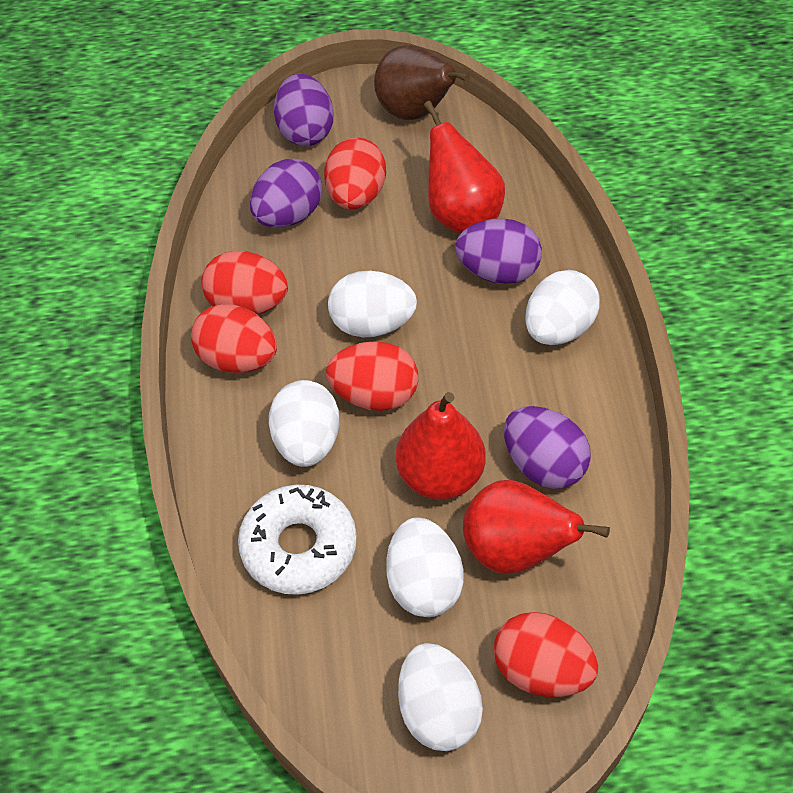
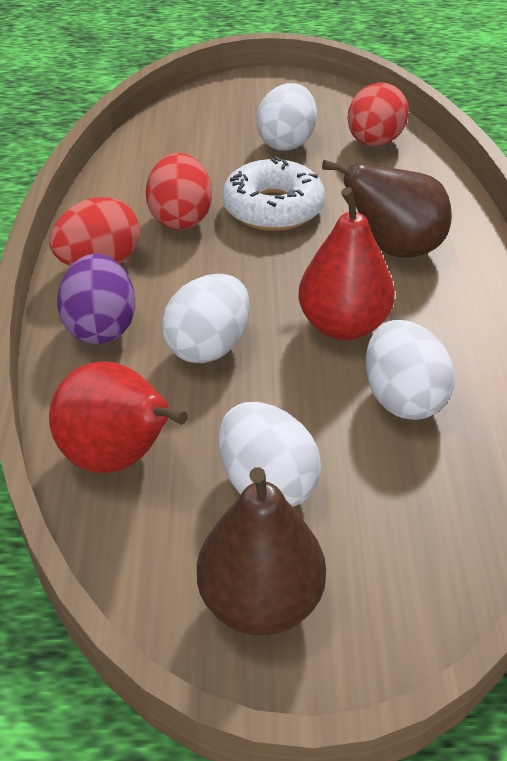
brown pear: [374,45,470,120] = 1 -> [197,467,326,635] [322,160,452,258] = 2
purple egg: [250,159,322,228] [274,74,334,146] [455,218,542,284] [504,406,591,489] = 4 -> [57,254,136,344] = 1
red egg: [191,304,277,373] [201,251,288,315] [324,137,386,210] [326,341,418,411] [494,612,599,697] = 5 -> [50,197,140,266] [146,153,212,230] [348,83,409,146] = 3
red pear: [396,392,486,500] [424,101,505,234] [463,480,610,574] = 3 -> [49,361,188,473] [299,187,395,340] = 2
white egg: [269,380,339,467] [328,271,417,337] [386,517,464,617] [398,643,483,751] [525,270,600,345] = 5 -> [161,274,250,363] [219,402,321,507] [256,83,317,151] [366,320,455,420] = 4

